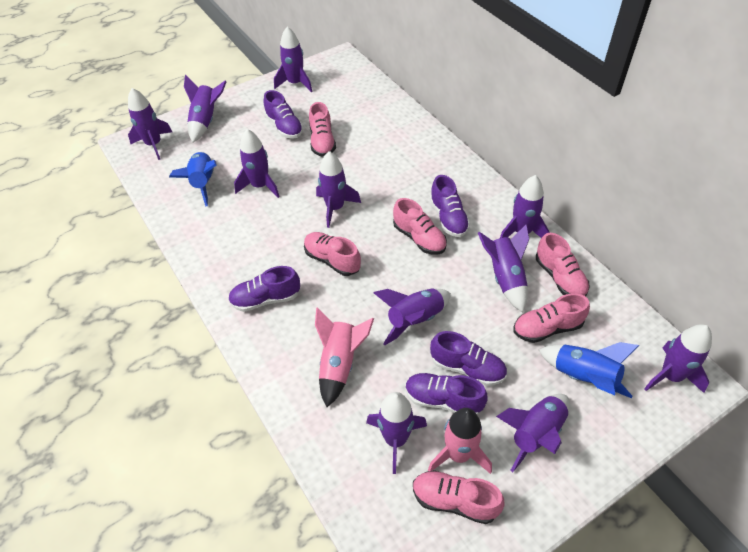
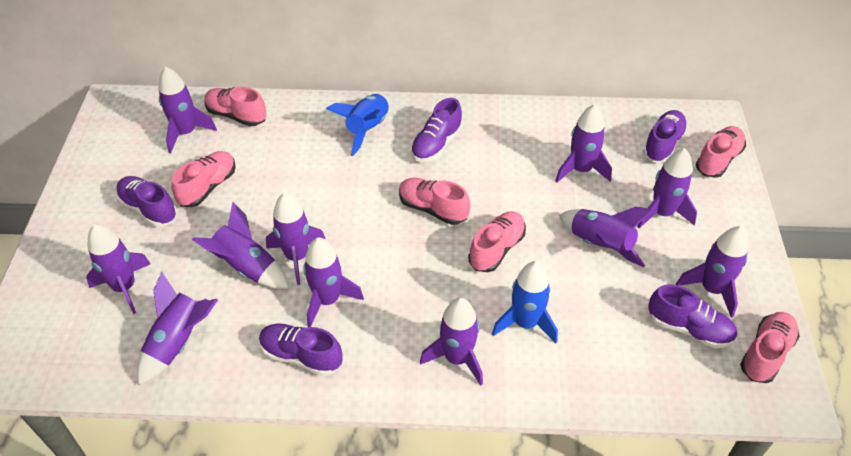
pink rocket: [315,307,374,407] [428,408,492,474] = 2 -> none = 0

